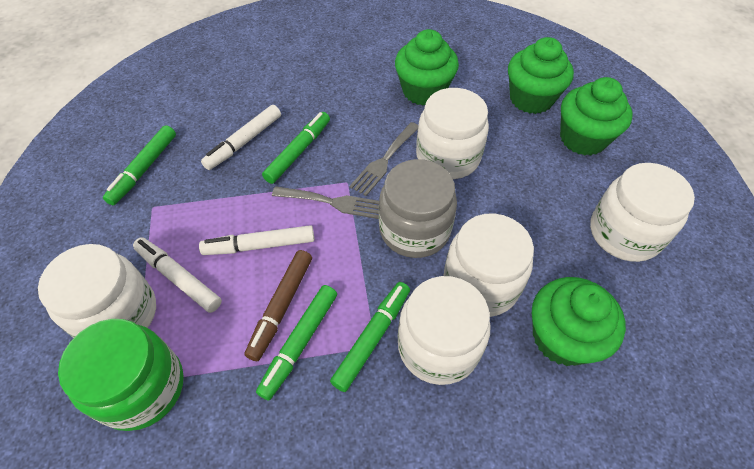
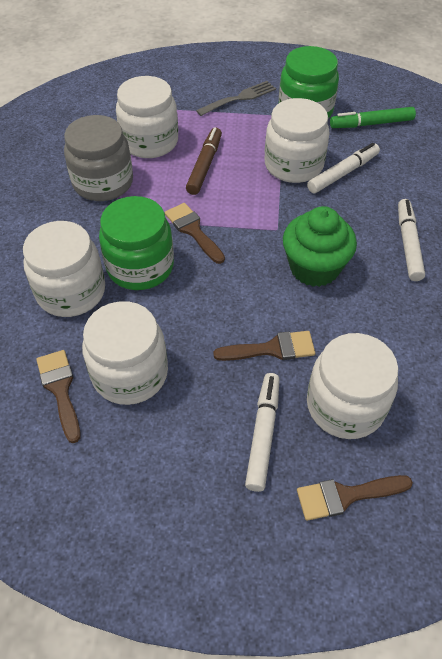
brown brush: none = 0 -> [36,350,81,443] [165,203,225,264] [213,331,315,361] [297,475,413,521] = 4
green cupcake: [395,29,459,106] [508,37,574,114] [532,277,626,366] [560,77,633,156] = 4 -> [283,206,357,287] = 1
green jar: [58,319,184,431] = 1 -> [99,196,174,290] [278,46,339,119] = 2
green marker: [103,125,176,205] [256,285,337,400] [262,112,330,184] [330,282,410,392] = 4 -> [330,107,416,128] = 1
grey fork: [272,186,379,219] [350,122,418,196] = 2 -> [196,81,276,116] = 1

